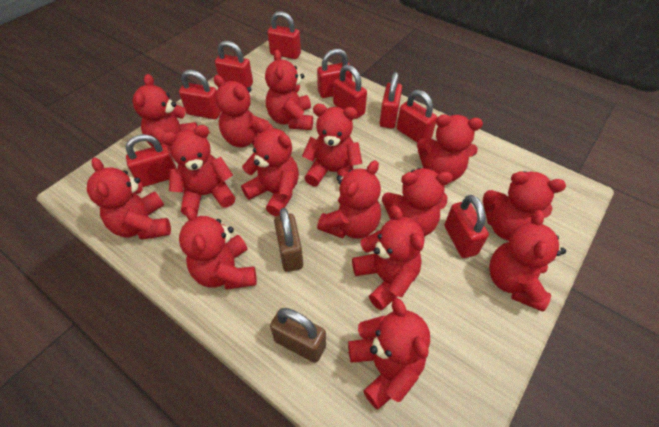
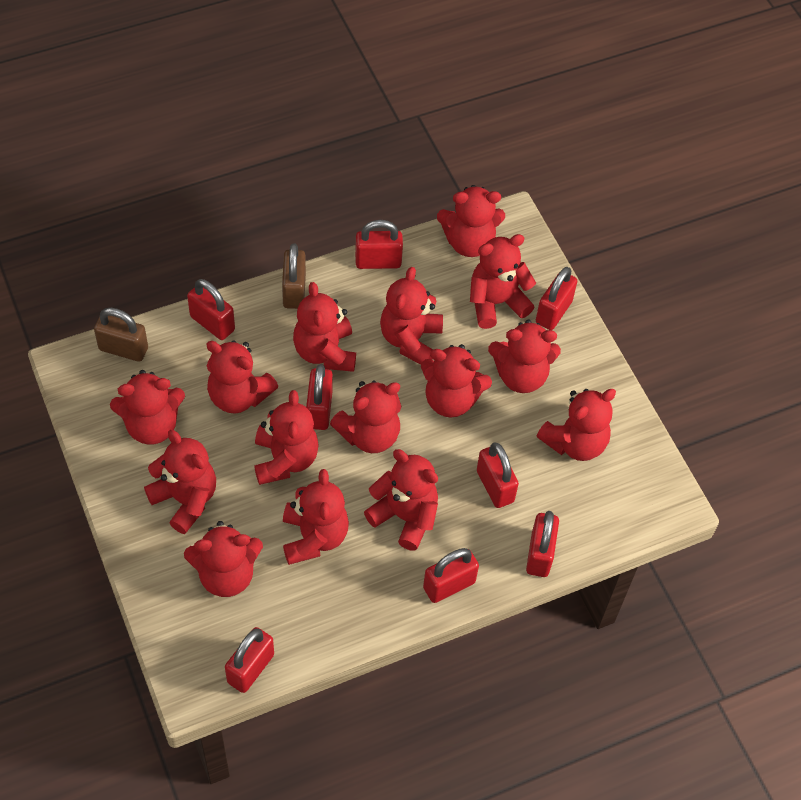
red padlock: [126,134,177,187] [179,70,222,119] [215,41,253,88] [267,11,301,59] [317,49,352,98] [333,65,367,119] [380,72,402,129] [397,90,437,142] [444,195,489,258] = 9 -> [187,279,235,340] [225,627,274,693] [306,364,333,430] [355,220,403,269] [423,548,479,603] [477,442,519,508] [526,511,559,577] [536,267,577,330] = 8

